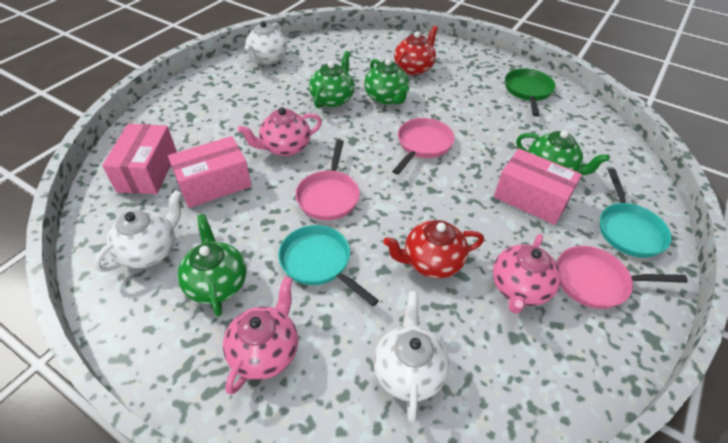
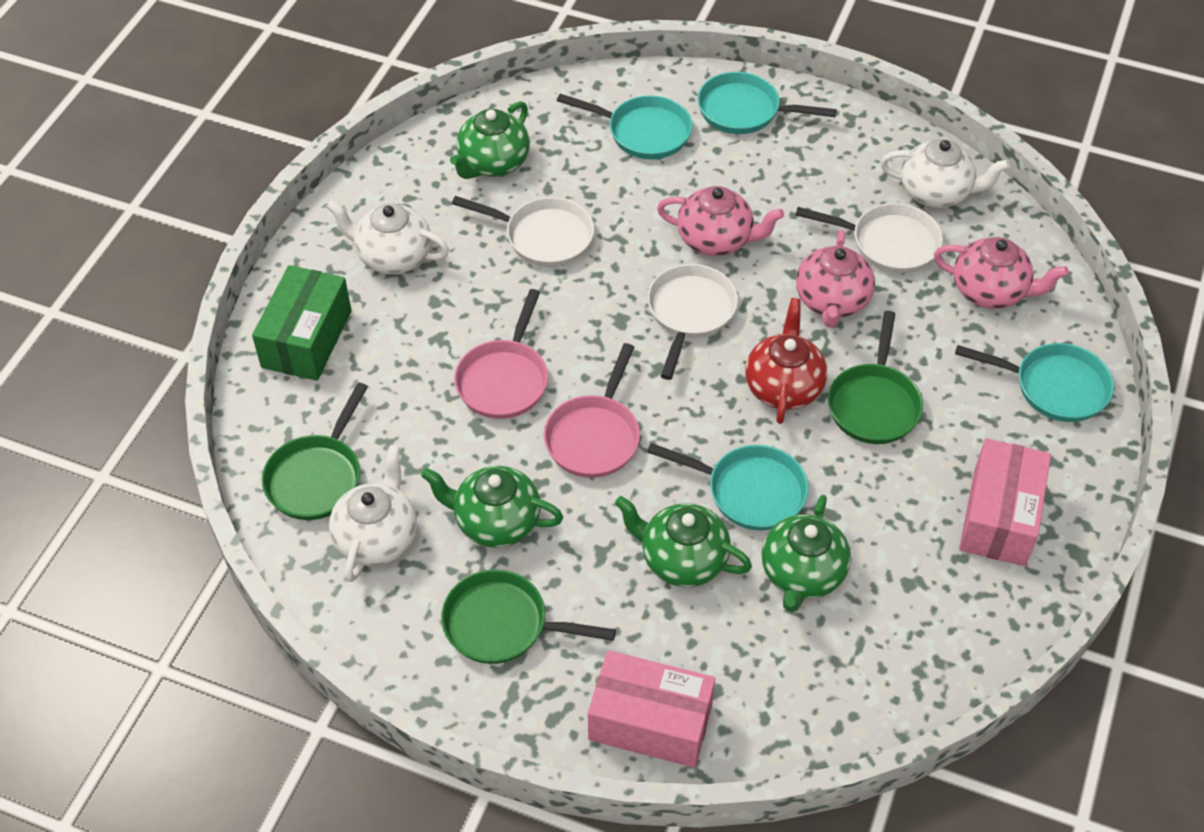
green box: none = 0 -> [252,265,352,381] = 1
green pan: [505,68,556,117] = 1 -> [262,382,368,520] [441,570,616,664] [828,311,923,444] = 3
pink box: [102,124,177,194] [168,136,252,208] [494,149,582,225] = 3 -> [588,650,715,768] [959,438,1051,566] = 2
pink pan: [295,140,360,220] [392,118,455,175] [557,246,688,309] = 3 -> [454,289,548,419] [544,343,640,478] = 2
red teapot: [383,220,484,278] [394,26,438,75] = 2 -> [745,298,827,424] = 1
turquoise pan: [278,225,379,307] [600,169,672,258] = 2 -> [557,94,693,159] [647,443,809,531] [698,72,837,134] [955,343,1114,422] = 4
white pan: none = 0 -> [452,196,594,267] [648,264,738,380] [795,203,943,273] = 3

